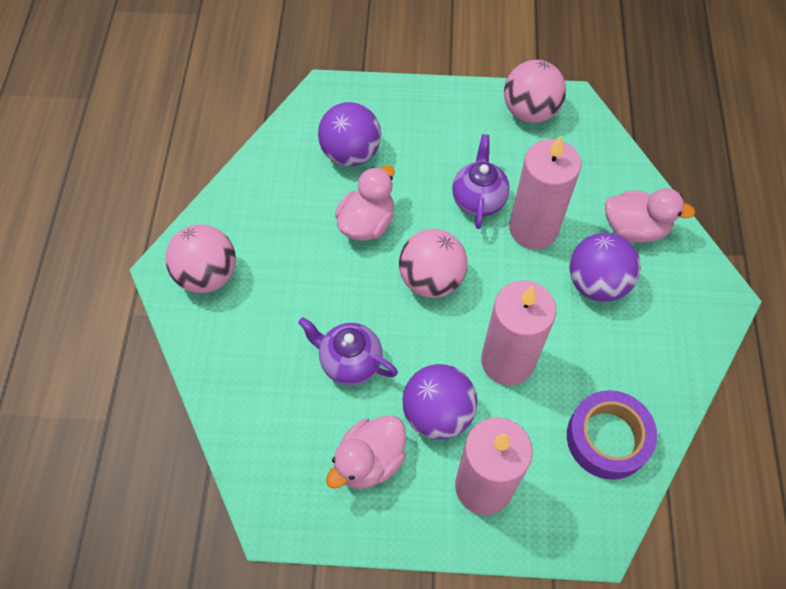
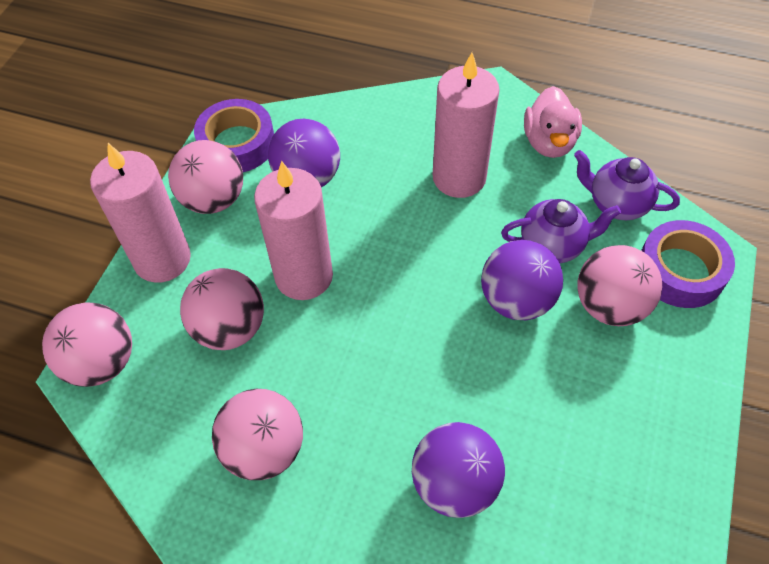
pink ball: [165,225,236,293] [399,229,468,298] [504,60,566,123] = 3 -> [42,302,132,387] [168,140,243,214] [180,268,264,350] [212,389,303,480] [578,245,662,326] = 5
pink duck: [326,415,406,489] [335,165,395,241] [605,188,696,243] = 3 -> [524,86,582,158] = 1
purple tape: [567,390,657,480] = 1 -> [194,99,274,172] [641,220,735,308] = 2

